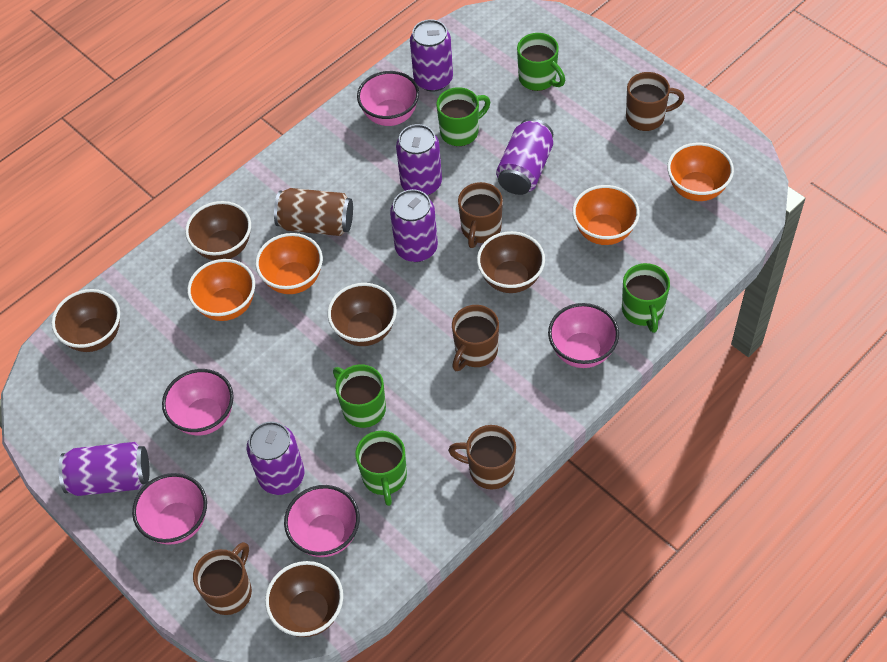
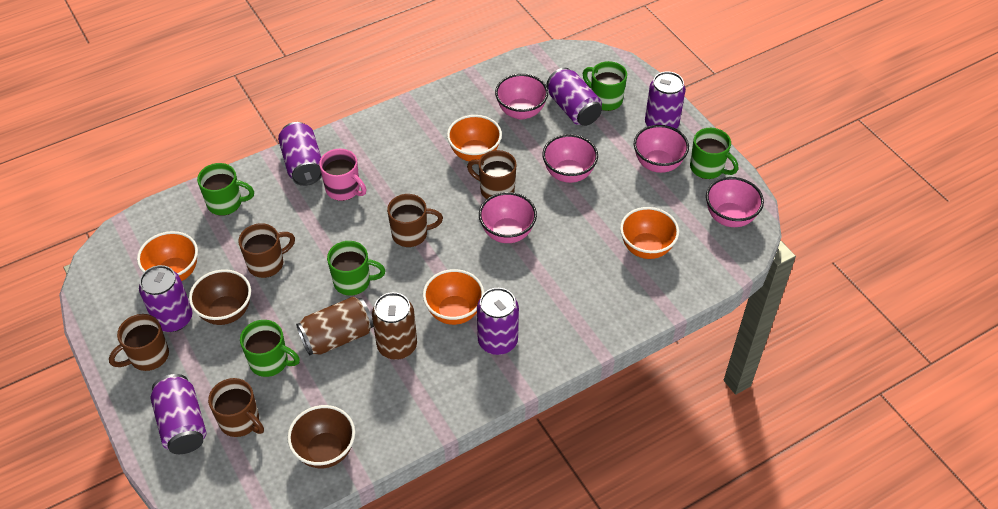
brown bowl: [52,289,120,352] [185,201,251,261] [265,561,343,637] [328,283,397,346] [477,231,545,293] = 5 -> [189,269,251,325] [287,405,355,468] = 2
brown can: [274,188,353,236] = 1 -> [296,297,374,355] [372,292,417,360] = 2
pink mug: none = 0 -> [319,149,367,201] = 1

